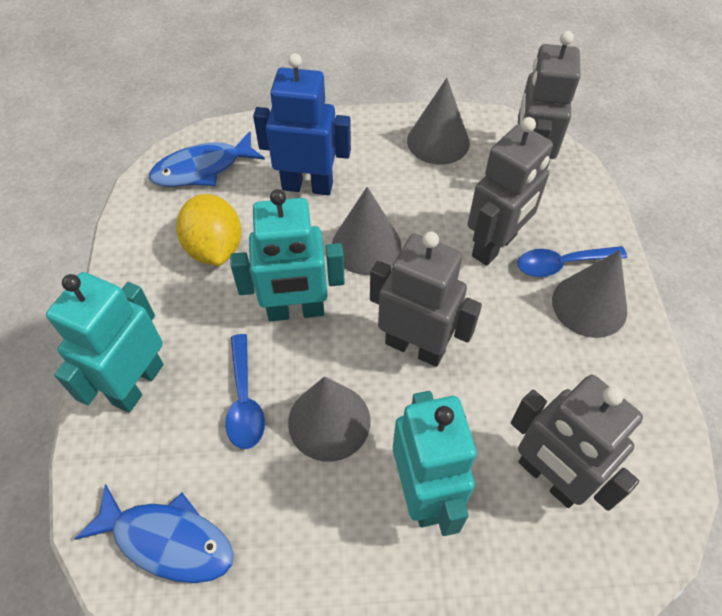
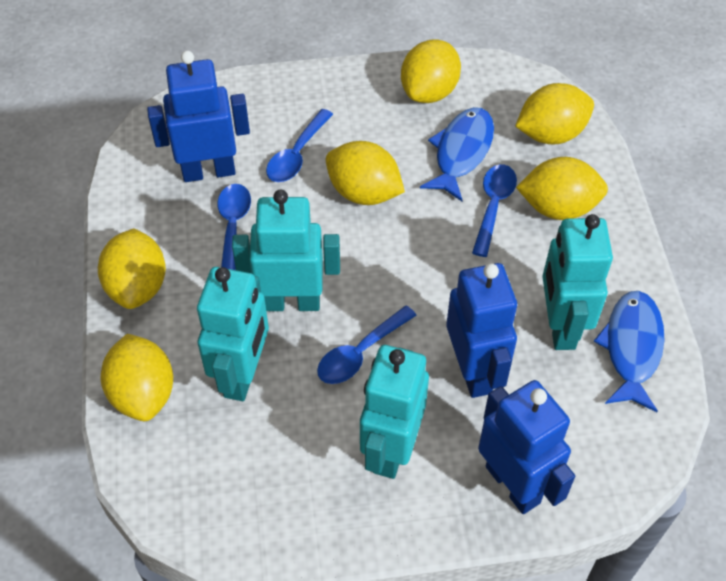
blue robot: [253,53,351,195] = 1 -> [147,51,250,182] [446,263,517,398] [478,380,575,514] = 3
blue spoon: [225,334,265,449] [518,246,627,277] = 2 -> [217,184,251,270] [266,109,333,182] [317,305,417,384] [472,164,517,257] = 4
grey cone: [288,376,370,462] [332,187,402,275] [407,78,470,165] [552,250,627,338] = 4 -> none = 0
grey robot: [370,232,482,367] [468,117,553,266] [511,375,643,511] [518,31,581,159] = 4 -> none = 0
turquoise robot: [46,272,163,413] [230,189,345,321] [393,391,477,536] = 3 -> [197,267,269,401] [232,190,340,311] [360,345,429,479] [542,214,613,350] = 4
yellow lemon: [176,194,242,266] = 1 -> [98,228,166,309] [101,334,173,421] [326,141,405,205] [401,40,461,103] [515,83,594,144] [516,157,608,220] = 6

